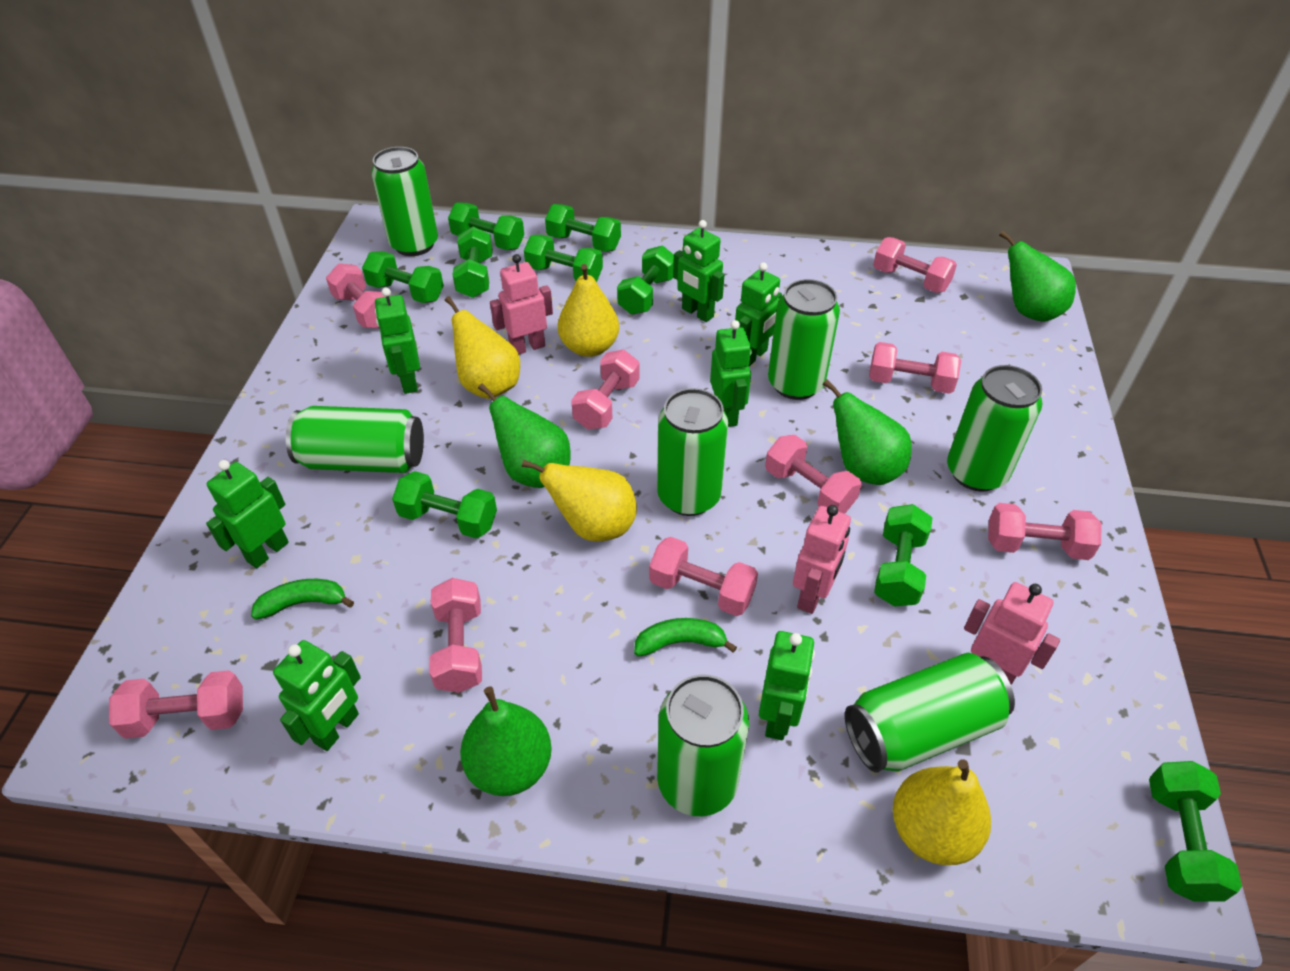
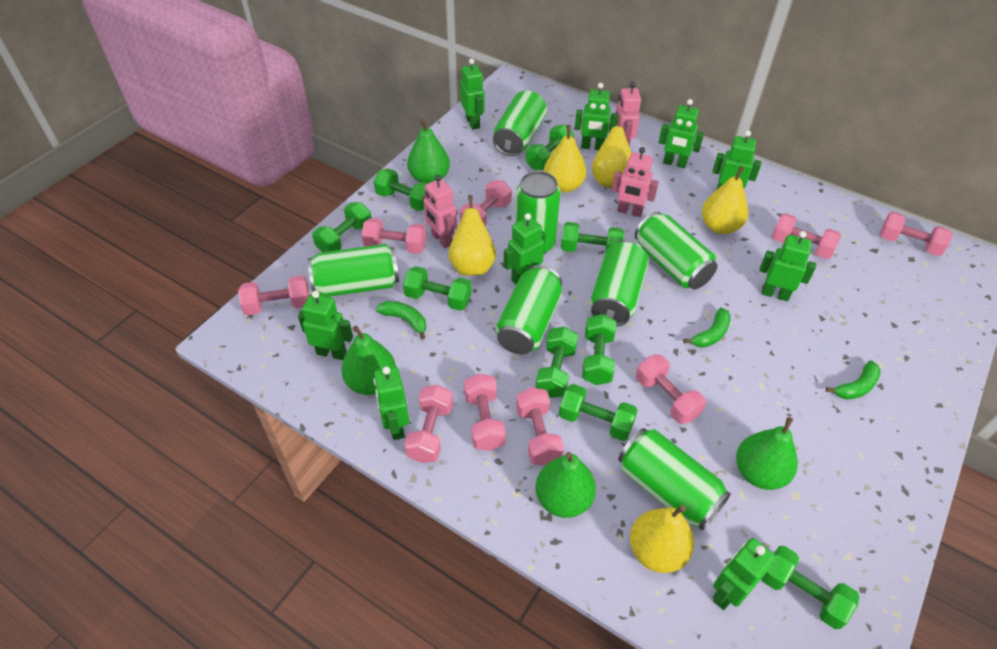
green banana: [251,579,354,619] [634,618,737,657] = 2 -> [376,301,426,340] [683,307,731,348] [826,361,881,400] = 3
green robot: [206,460,289,568] [273,640,361,751] [375,288,420,394] [673,220,724,322] [710,320,752,427] [735,262,782,366] [759,631,815,740] = 7 -> [298,291,353,360] [374,367,409,440] [460,59,485,130] [504,213,546,285] [575,83,618,150] [658,99,704,168] [712,130,761,190] [713,538,775,610] [759,231,816,301] = 9
yellow pear: [445,296,520,399] [522,459,637,542] [558,264,619,357] [893,759,991,865] = 4 -> [448,195,496,276] [544,125,587,192] [592,115,631,188] [630,505,694,573] [702,166,748,234] = 5

